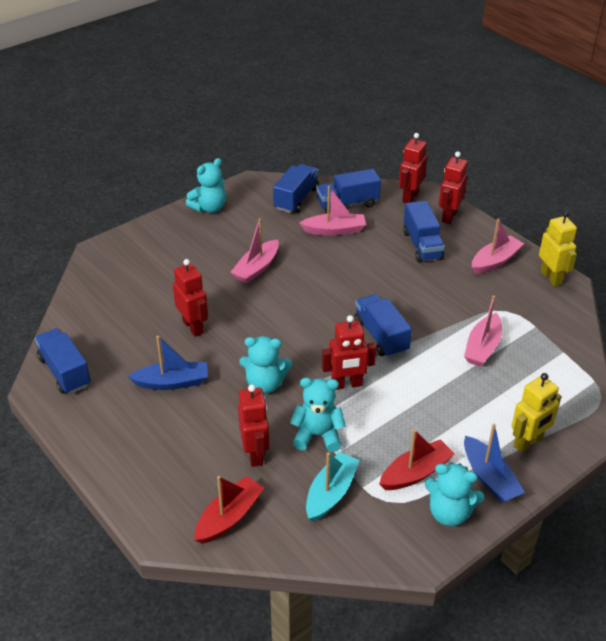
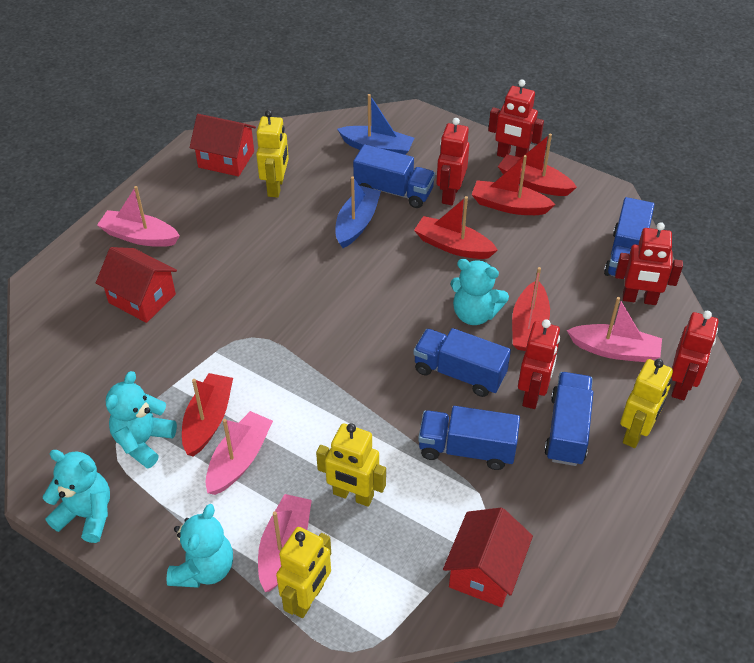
red boat: [194,476,264,544] [379,429,455,490] = 2 -> [182,373,233,456] [414,196,498,259] [471,155,556,215] [498,133,577,196] [512,267,550,351] = 5
red house: none = 0 -> [96,247,177,323] [190,114,256,177] [443,507,533,607] = 3
turquoise boat: [306,452,360,522] = 1 -> none = 0
yellow robot: [512,373,561,453] [539,211,577,287] = 2 -> [256,110,289,198] [276,527,331,618] [316,423,386,507] [620,359,673,448] = 4

